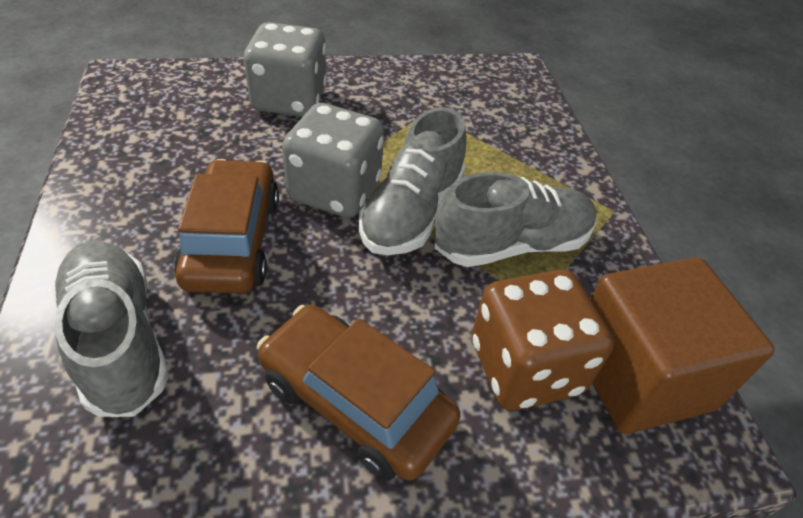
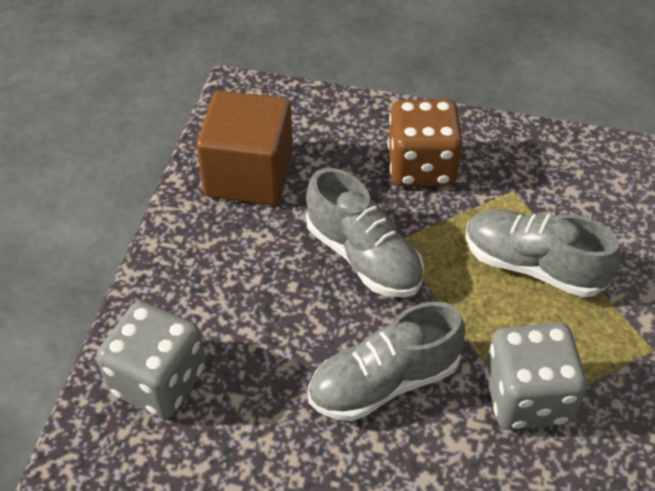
brown car: [174,159,279,294] [257,305,460,481] = 2 -> none = 0

